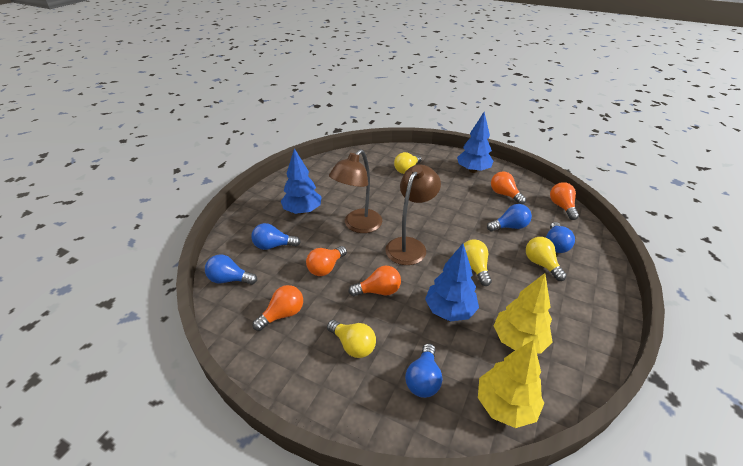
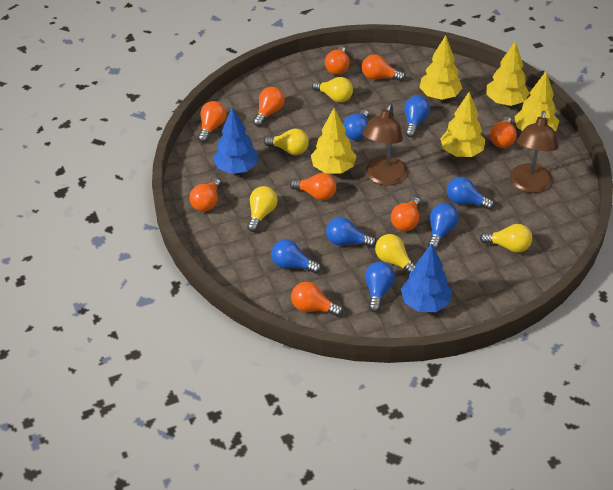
blue light bulb: [205,255,257,285] [251,223,301,250] [405,343,442,398] [487,204,532,232] [546,222,575,253] = 5 -> [271,239,321,274] [326,217,376,247] [343,110,369,140] [365,262,395,312] [404,96,430,138] [428,203,458,249] [447,177,494,210] = 7
blue tree: [281,148,322,214] [425,244,479,321] [457,112,493,173] = 3 -> [213,108,258,174] [401,243,452,312] = 2
orange light bulb: [253,285,303,331] [306,246,347,276] [348,266,401,296] [491,171,526,204] [550,182,579,220] = 5 -> [189,178,221,212] [198,101,226,143] [253,87,285,126] [290,173,336,200] [291,282,343,317] [325,46,349,75] [362,54,405,81] [391,197,420,231] [490,116,517,148] = 9
yellow light bulb: [327,320,376,358] [394,152,422,174] [464,239,492,286] [526,237,567,281] = 4 -> [247,186,277,232] [264,129,309,155] [312,77,353,102] [375,234,416,274] [480,224,532,253] = 5
yellow tree: [478,340,544,428] [494,273,553,354] = 2 -> [311,108,356,174] [419,35,462,100] [440,92,485,157] [486,41,529,106] [515,71,559,131] = 5

